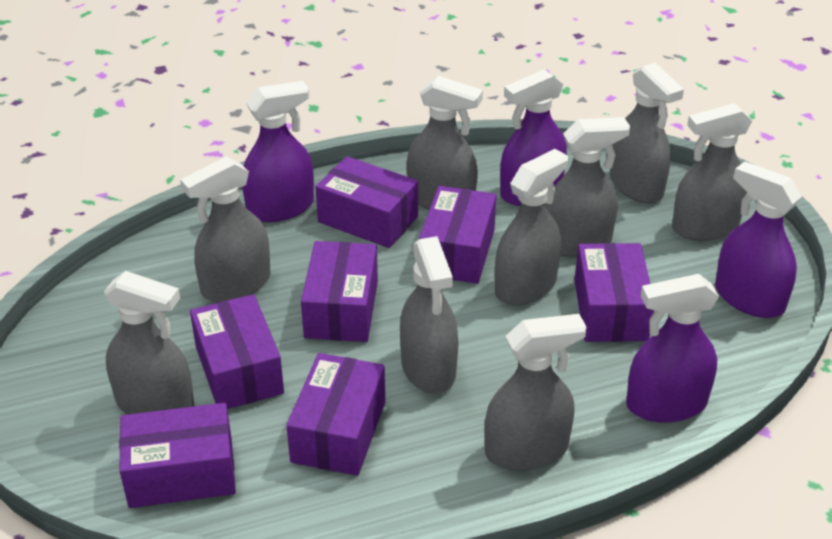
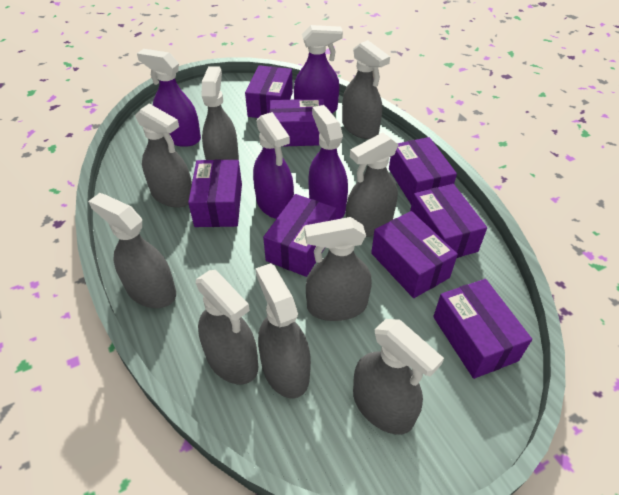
purple box: [119,403,236,508] [190,294,284,409] [286,353,385,476] [301,241,378,342] [316,156,418,248] [419,186,496,284] [574,243,654,342] = 7 -> [188,159,242,227] [245,65,293,118] [263,194,336,277] [270,99,325,147] [371,211,458,298] [389,137,457,205] [410,184,487,258] [433,279,532,379] = 8

